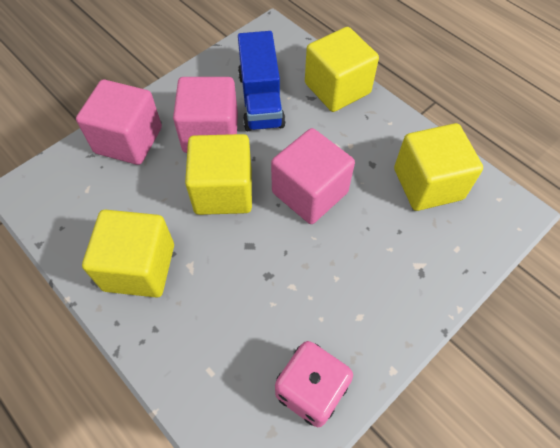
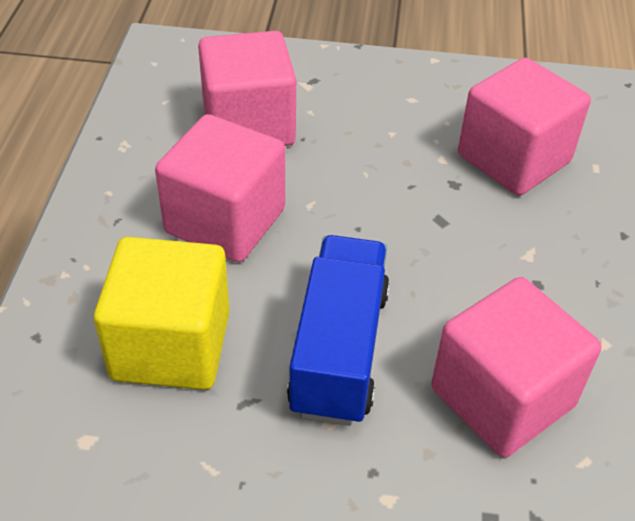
pink cube: [76,80,162,165] [173,77,238,153] [271,128,355,224] = 3 -> [155,114,285,262] [198,31,296,146] [431,277,601,458] [458,58,591,195] = 4
pink dice: [275,341,353,427] = 1 -> none = 0
yellow cube: [82,209,174,298] [185,134,252,215] [305,27,379,112] [394,123,483,211] = 4 -> [94,237,230,390] = 1

